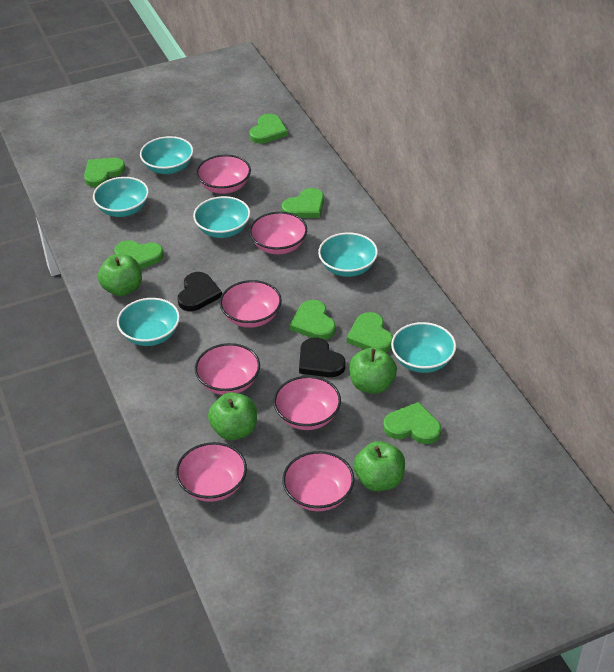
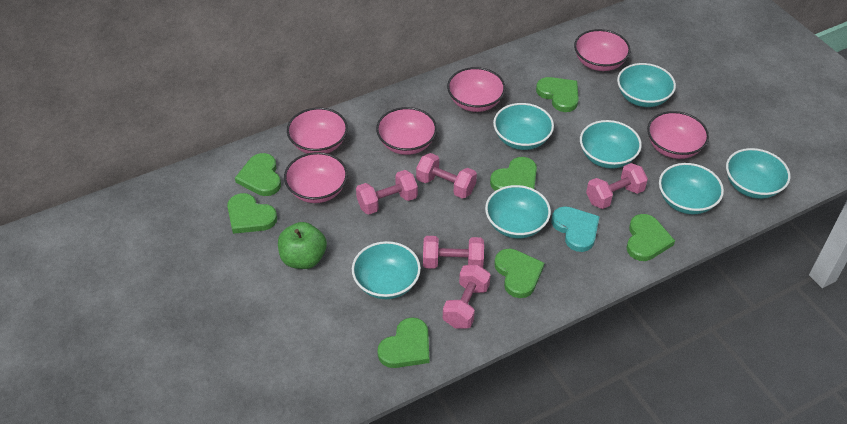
black heart: [178,272,222,311] [299,337,346,377] = 2 -> none = 0
green apple: [98,254,142,296] [208,392,257,440] [349,347,397,394] [354,441,405,491] = 4 -> [278,222,327,269] = 1
pink bowl: [176,442,247,502] [195,343,260,395] [196,155,251,194] [220,280,282,328] [249,212,307,254] [274,376,341,430] [282,451,354,511] = 7 -> [284,152,348,203] [287,107,348,154] [376,107,437,155] [447,67,506,112] [574,29,631,71] [647,111,709,159] = 6
pink dumbbell: none = 0 -> [356,170,418,215] [416,153,477,199] [423,236,484,269] [443,264,491,328] [586,163,648,209] = 5
turquoise bowl: [93,177,149,217] [117,298,180,346] [140,136,193,174] [193,196,250,238] [318,232,378,277] [391,322,456,373] = 6 -> [352,241,421,299] [485,185,551,239] [493,103,554,150] [580,120,642,169] [617,63,676,107] [659,163,724,215] [726,148,790,199] = 7
turquoise heart: none = 0 -> [551,206,600,252] = 1

